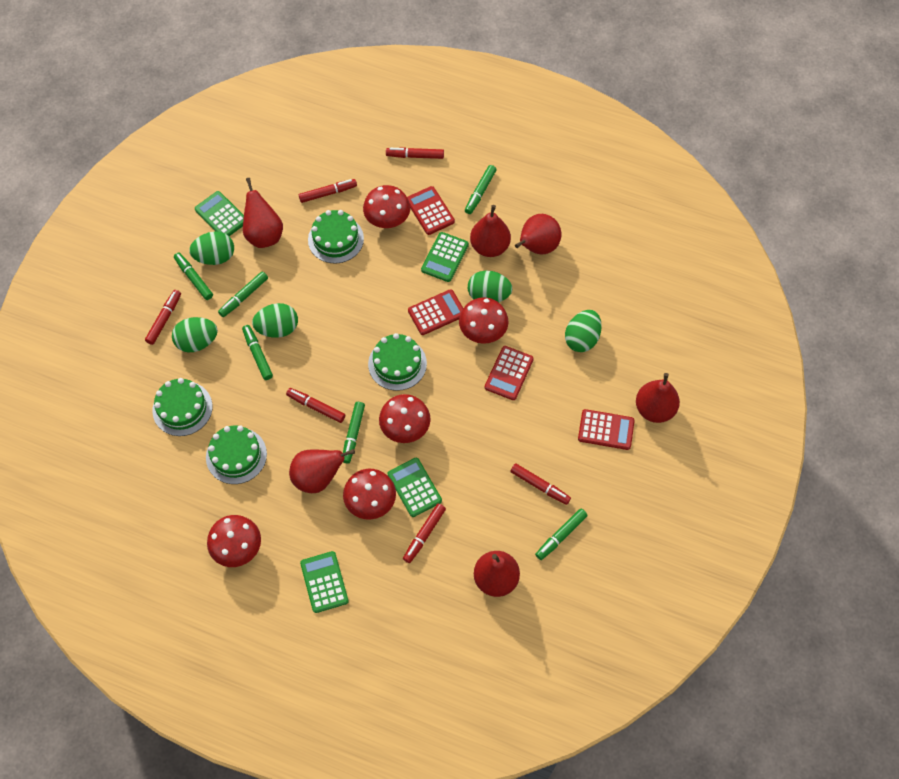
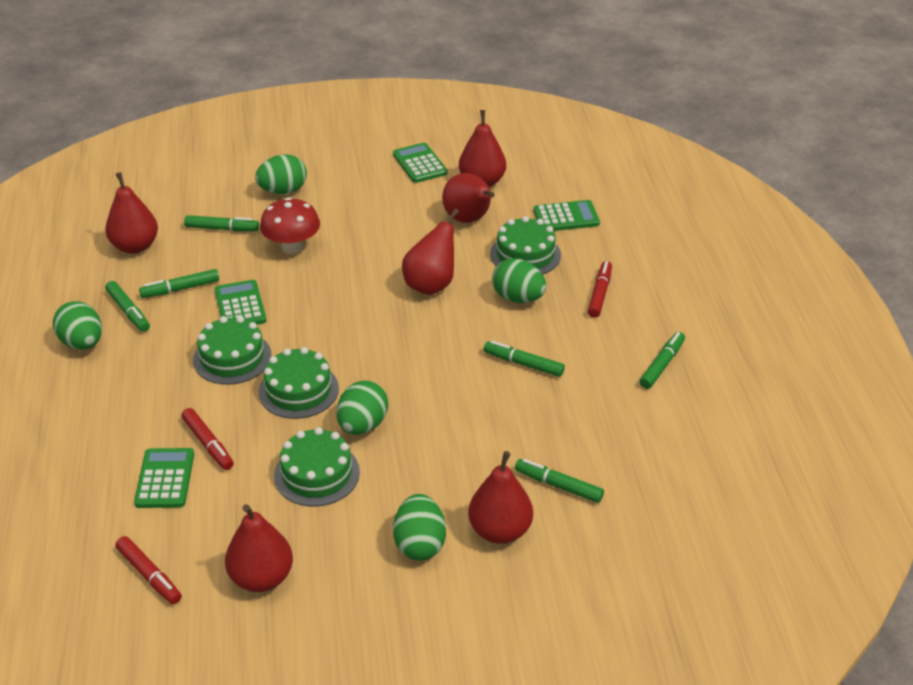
red calculator: [407,186,455,235] [408,289,463,335] [485,346,534,400] [578,409,635,450] = 4 -> none = 0
red marker: [145,290,181,345] [286,388,345,423] [299,179,357,203] [386,147,444,159] [403,503,446,563] [510,463,571,505] = 6 -> [115,536,182,604] [181,408,234,470] [588,261,612,318] = 3
red mushroom: [207,515,261,567] [343,469,396,520] [363,185,410,228] [379,394,430,443] [459,297,509,344] = 5 -> [260,197,320,254] = 1

